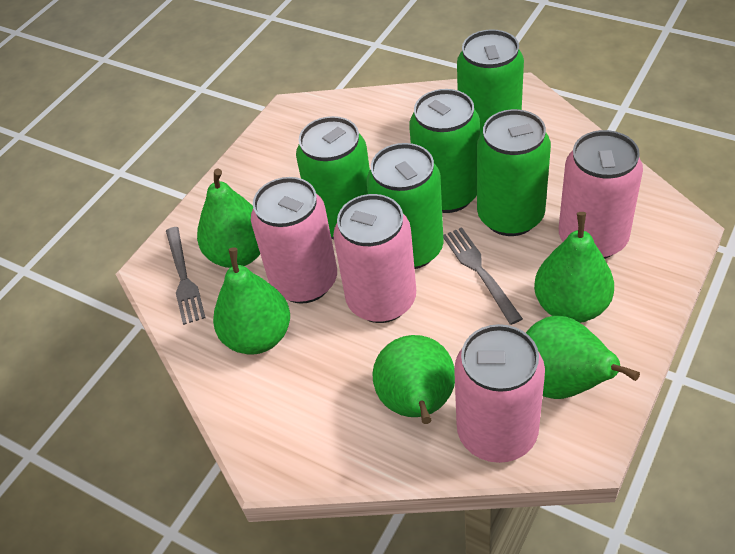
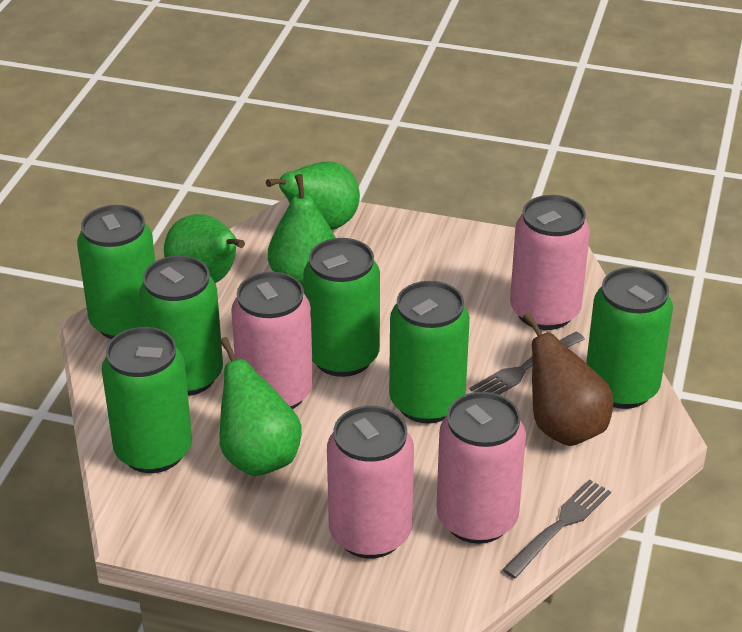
brown pear: none = 0 -> [523,312,613,446] = 1
green can: [296,116,370,239] [367,143,444,269] [409,89,480,213] [457,29,524,134] [477,109,551,236] = 5 -> [77,205,155,339] [101,327,192,473] [139,256,223,396] [303,238,380,377] [389,281,470,423] [586,267,673,409] = 6
green pear: [197,169,260,268] [213,247,290,355] [372,335,455,424] [526,316,640,399] [534,212,614,323] = 5 -> [164,214,245,283] [219,337,302,476] [266,161,360,230] [268,174,336,289] = 4

